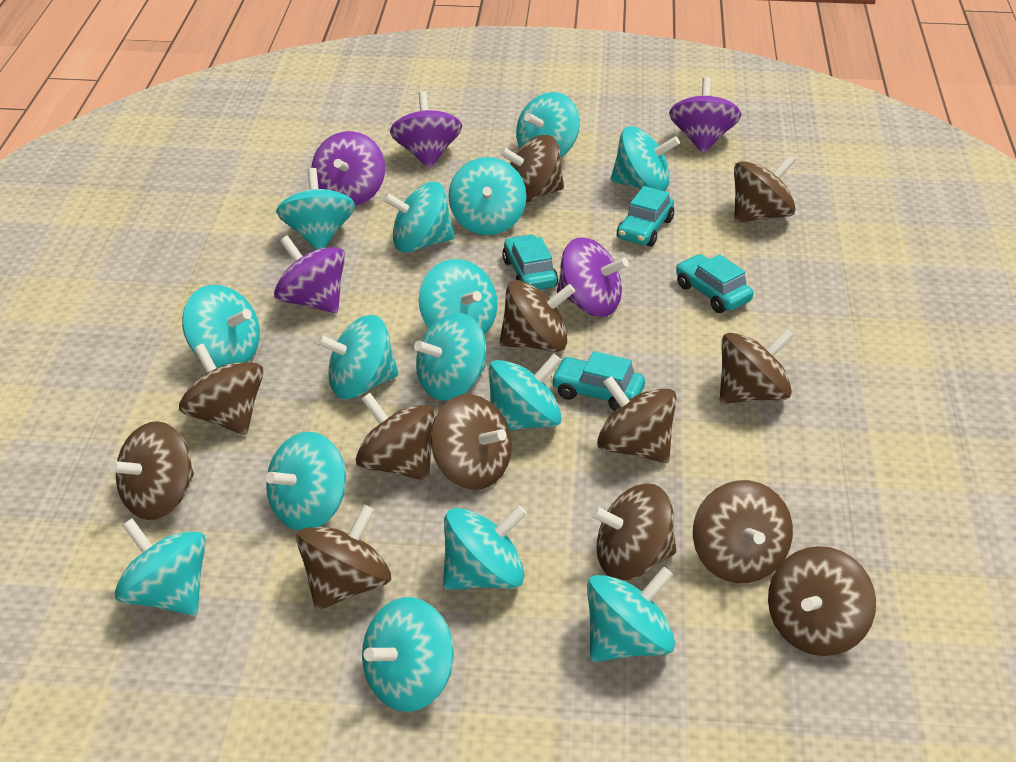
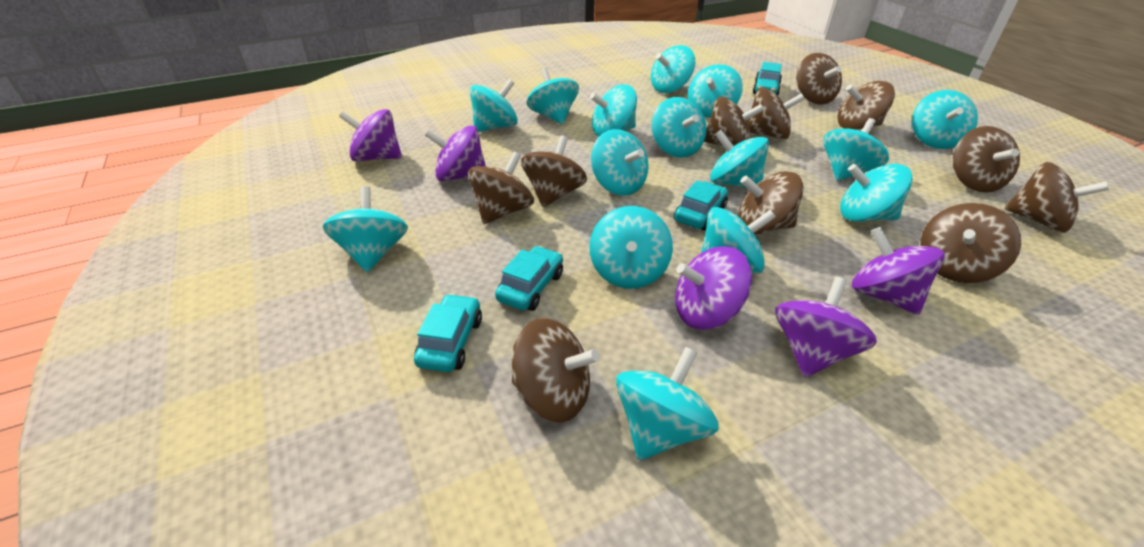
brown spinning top: [109,421,194,520] [179,344,264,435] [296,504,391,611] [356,393,436,481] [430,394,512,490] [499,135,564,203] [499,280,575,352] [590,484,676,581] [597,376,677,463] [693,480,793,583] [720,328,794,404] [734,155,796,223] [768,546,876,656] = 13 -> [468,152,534,224] [512,318,600,423] [521,135,587,207] [704,97,764,146] [738,171,804,234] [747,87,805,140] [796,53,842,104] [838,81,895,130] [920,203,1021,283] [952,126,1020,193] [1004,162,1109,233] = 11

